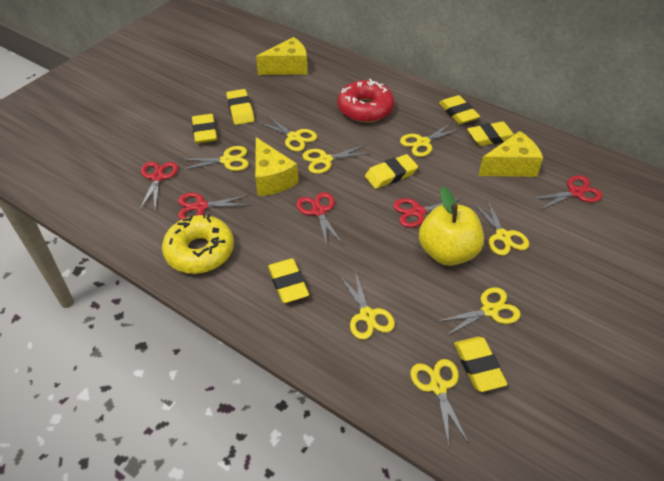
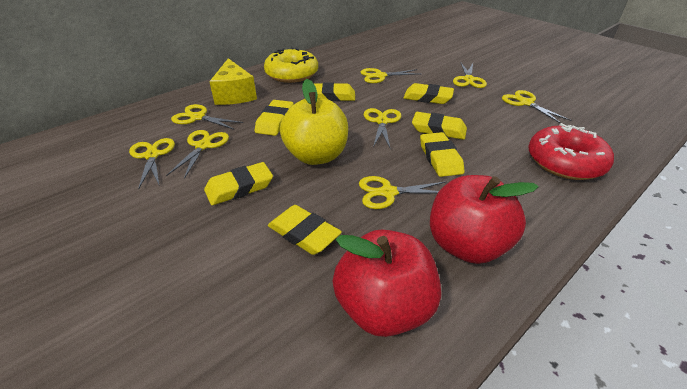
red apple: none = 0 -> [333,229,441,337] [430,175,539,264] = 2
red scissors: [139,162,178,211] [178,193,251,220] [296,192,343,246] [393,198,462,228] [532,175,602,210] = 5 -> none = 0
yellow cheese: [255,137,298,196] [256,37,307,75] [478,131,543,177] = 3 -> [209,58,257,105] = 1

